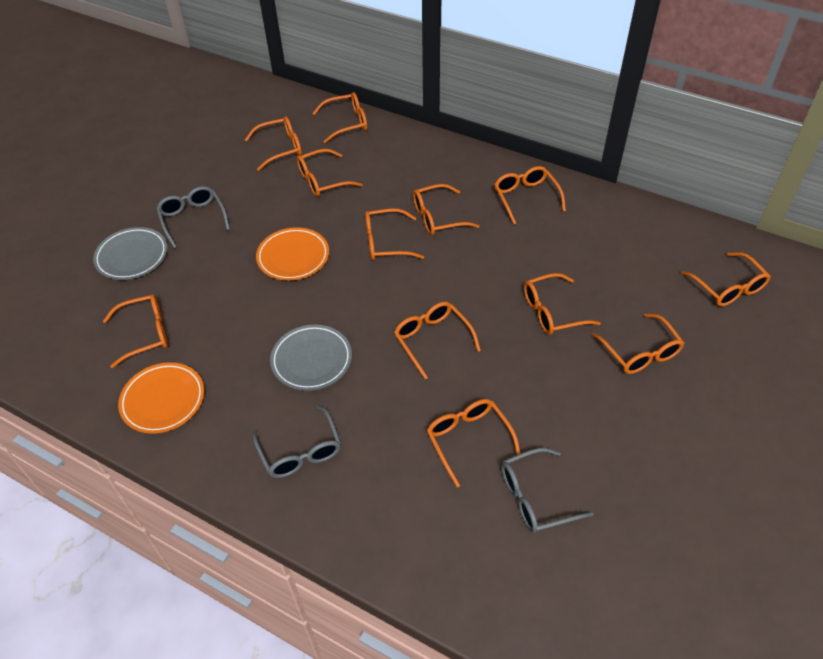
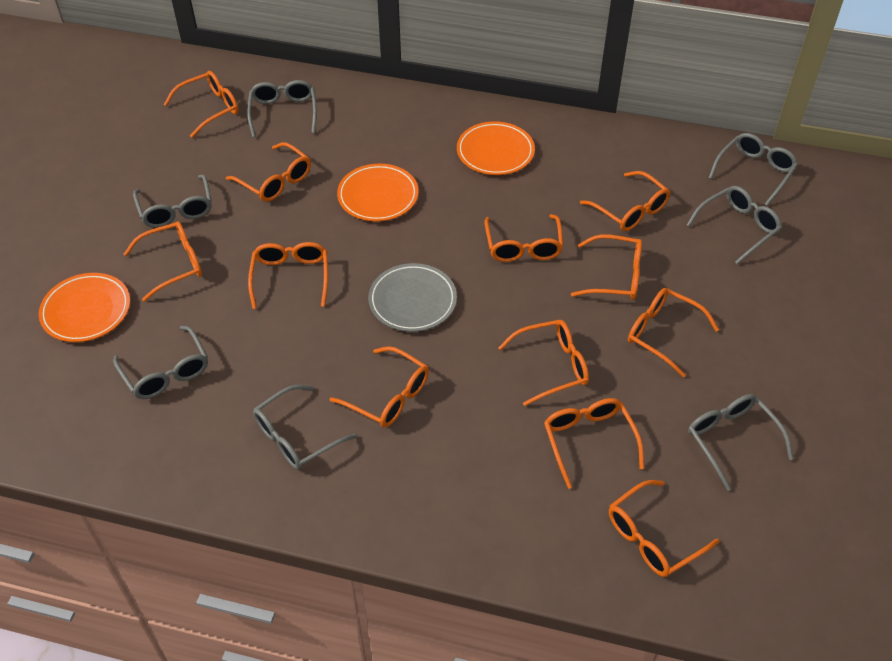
grey glasses: [156,186,230,248] [253,405,341,478] [501,448,594,533] = 3 -> [113,326,208,399] [133,175,212,228] [247,80,317,137] [253,385,357,470] [687,186,782,264] [688,394,793,491] [709,133,798,206] = 7
grey plate: [93,227,168,280] [270,324,352,391] = 2 -> [368,263,457,332] = 1
orange plate: [118,362,204,434] [256,227,329,281] = 2 -> [39,273,130,342] [337,164,419,222] [457,121,535,175] = 3

